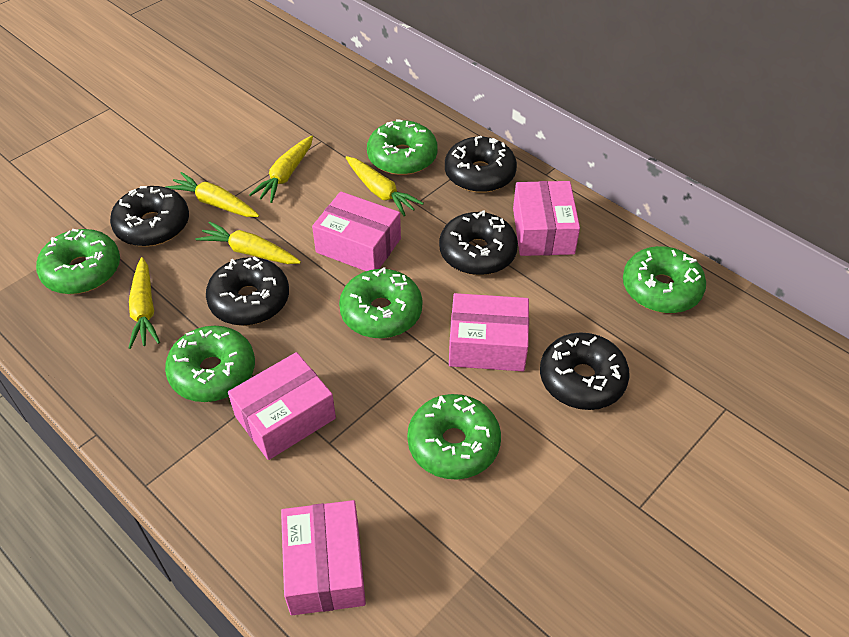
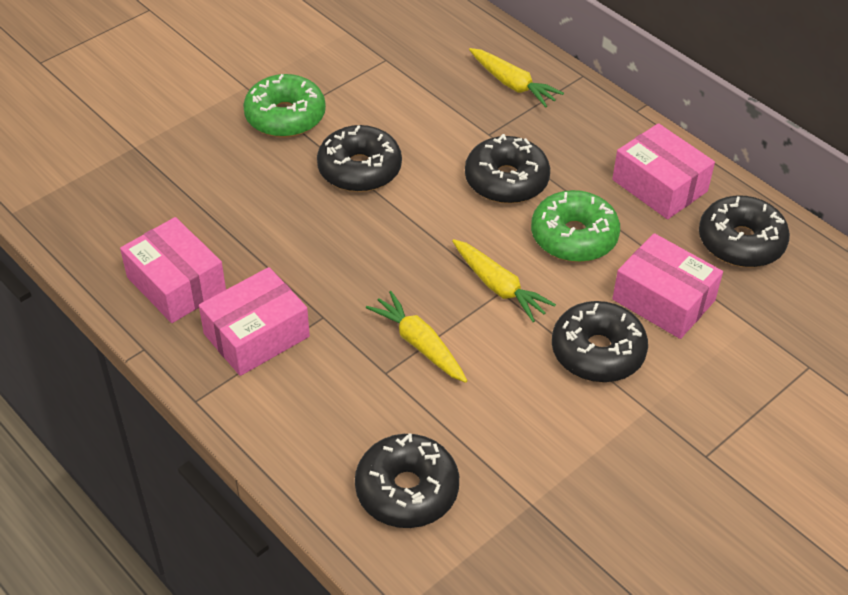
green donut: [36,229,120,294] [165,326,255,402] [339,267,422,338] [367,119,438,175] [407,394,501,479] [623,246,706,313] = 6 -> [243,74,326,137] [531,190,620,262] = 2
pink box: [228,352,336,460] [281,500,366,615] [312,191,401,271] [449,293,529,371] [513,181,580,256] = 5 -> [120,217,226,323] [199,267,310,376] [612,123,715,219] [612,233,723,339] = 4
yellow carrot: [129,257,160,349] [166,172,259,217] [195,221,301,264] [249,136,313,203] [345,156,424,216] = 5 -> [366,291,467,383] [452,239,556,322] [469,48,564,107] = 3

